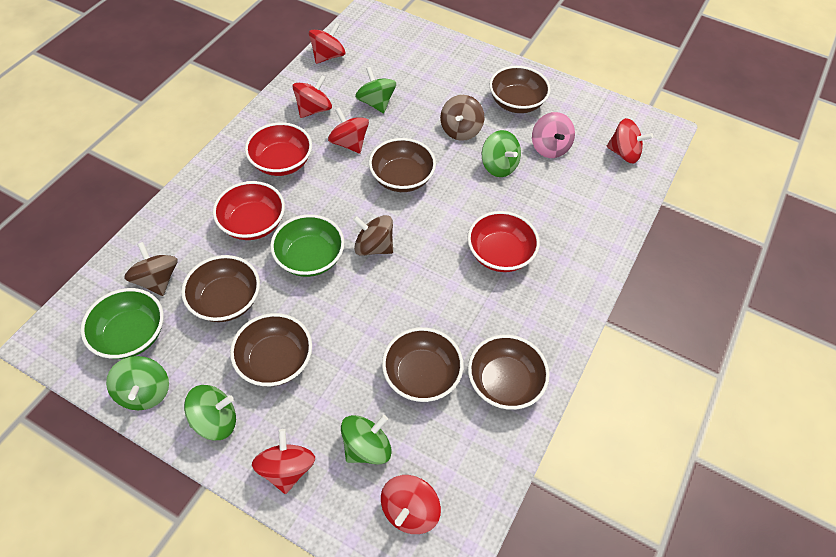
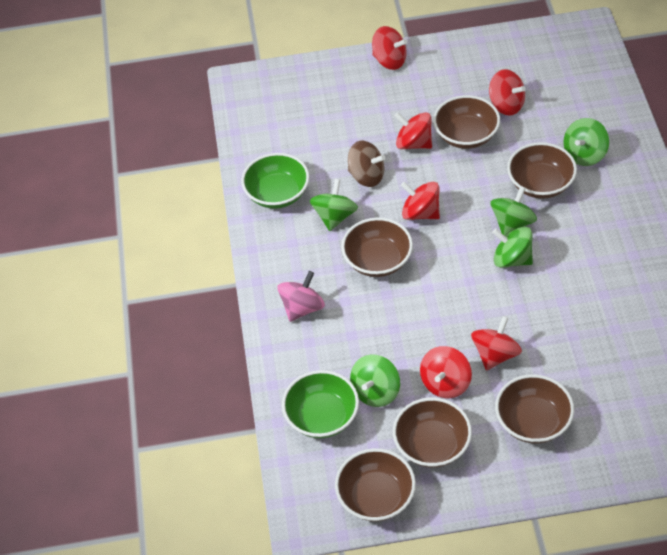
brown spinning top: [124,242,177,296] [353,215,393,256] [440,95,484,141] = 3 -> [348,141,385,187] = 1
red bowl: [213,181,285,240] [245,122,312,176] [467,211,540,272] = 3 -> none = 0

